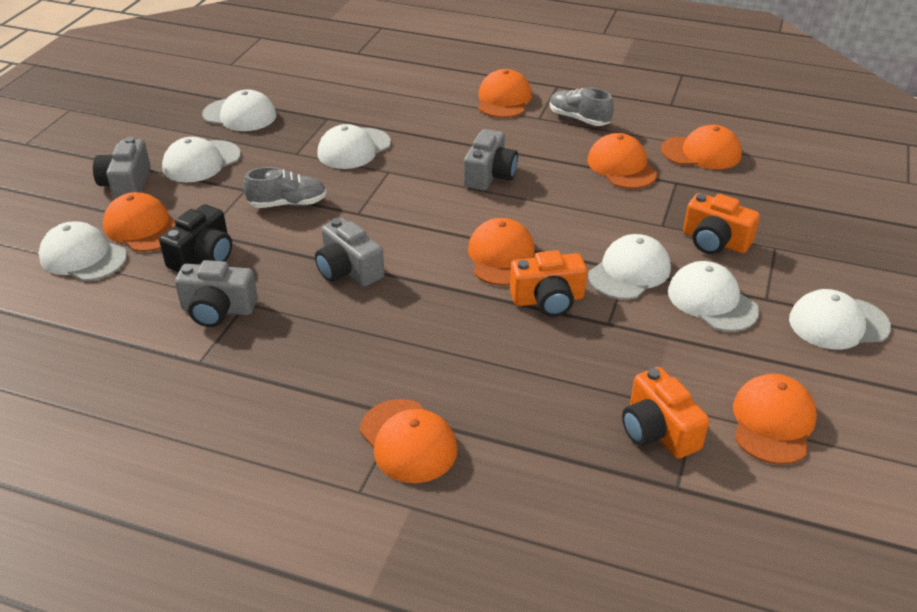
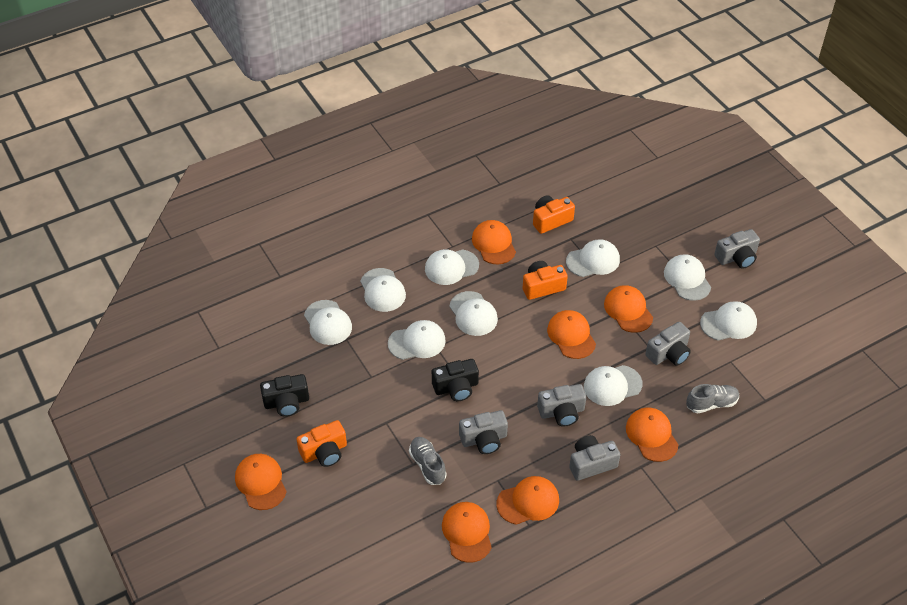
black camera: [159,204,232,272] = 1 -> [260,374,309,417] [432,359,479,401] = 2
grey camera: [93,137,151,199] [175,260,258,327] [315,218,385,287] [464,129,518,191] = 4 -> [459,410,508,454] [537,384,586,427] [569,435,620,481] [645,322,691,366] [714,229,760,269] = 5
white cap: [39,222,127,281] [162,137,241,182] [202,89,276,131] [318,124,391,169] [588,234,671,300] [668,261,759,332] [789,289,891,350] = 7 -> [304,300,352,345] [360,268,406,312] [388,320,446,360] [425,249,479,285] [449,291,498,336] [566,239,620,277] [584,365,643,406] [664,254,711,301] [700,301,757,341] = 9

